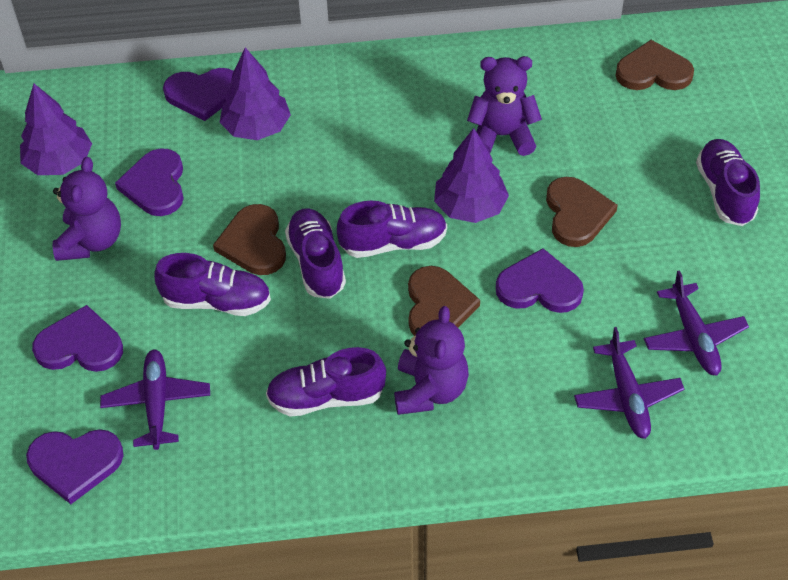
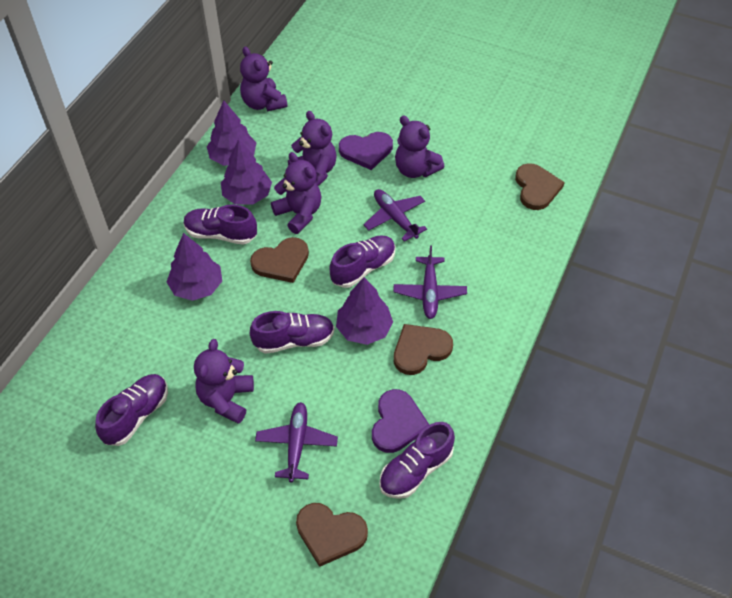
purple heart: [26,429,124,504] [32,305,123,372] [115,148,184,216] [163,68,234,121] [496,248,584,313] = 5 -> [339,132,393,170] [372,389,429,453] = 2
purple teddy bear: [53,157,121,261] [394,306,469,415] [467,56,542,156] = 3 -> [194,339,254,424] [240,47,288,111] [271,152,321,234] [288,111,337,186] [395,116,445,178] = 5
purple tree: [20,83,92,175] [220,47,291,140] [434,128,509,223] = 3 -> [167,233,222,301] [207,100,256,166] [221,139,272,204] [336,277,393,345] = 4

